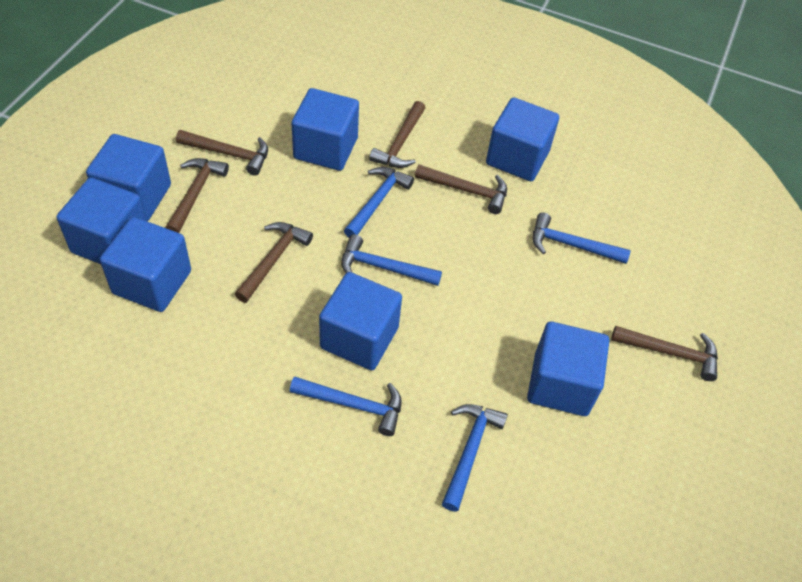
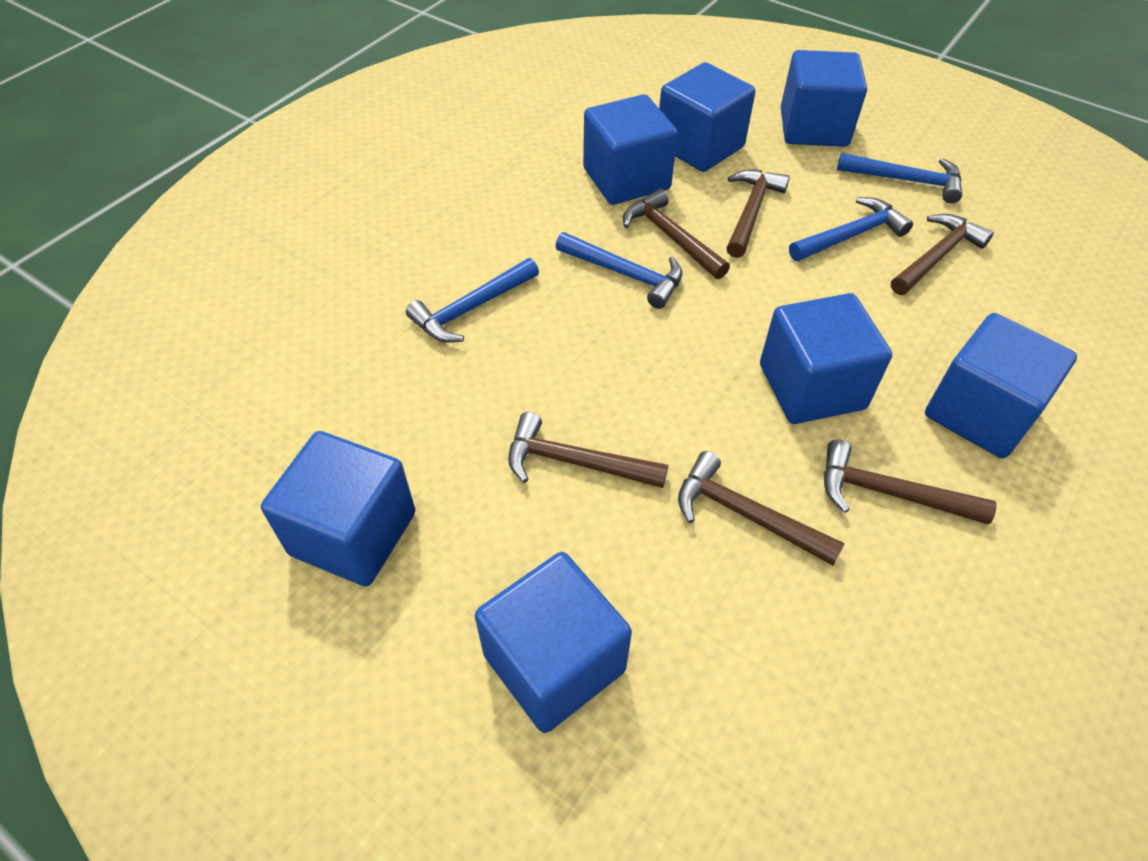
blue hammer: [290,376,402,436] [341,234,442,286] [344,167,414,237] [442,404,508,512] [533,213,631,264] = 5 -> [406,258,539,343] [555,232,682,309] [789,197,913,261] [837,153,962,203] = 4

